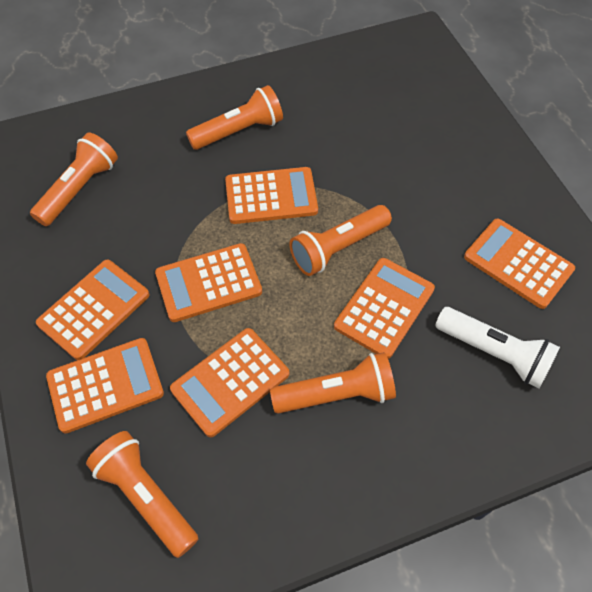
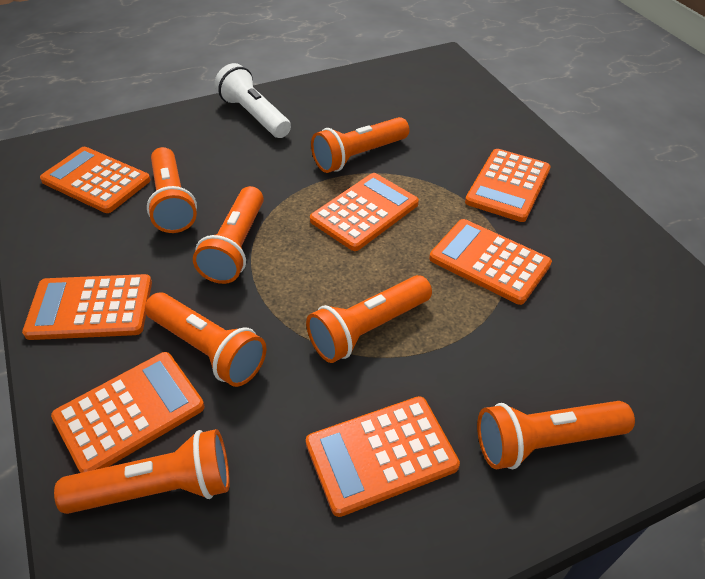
orange flashlight: [30,132,118,226] [86,431,198,558] [186,85,283,150] [270,352,396,414] [290,205,392,276] = 5 -> [54,429,230,514] [145,292,267,387] [147,147,197,233] [193,186,264,284] [306,275,432,363] [311,117,409,173] [477,401,635,469] = 7

